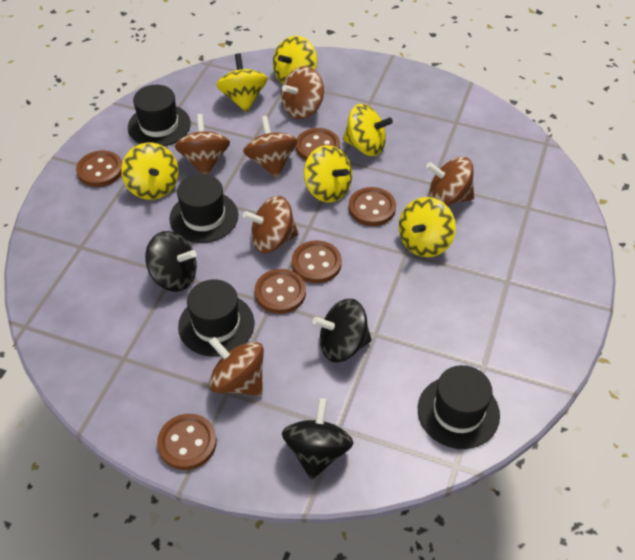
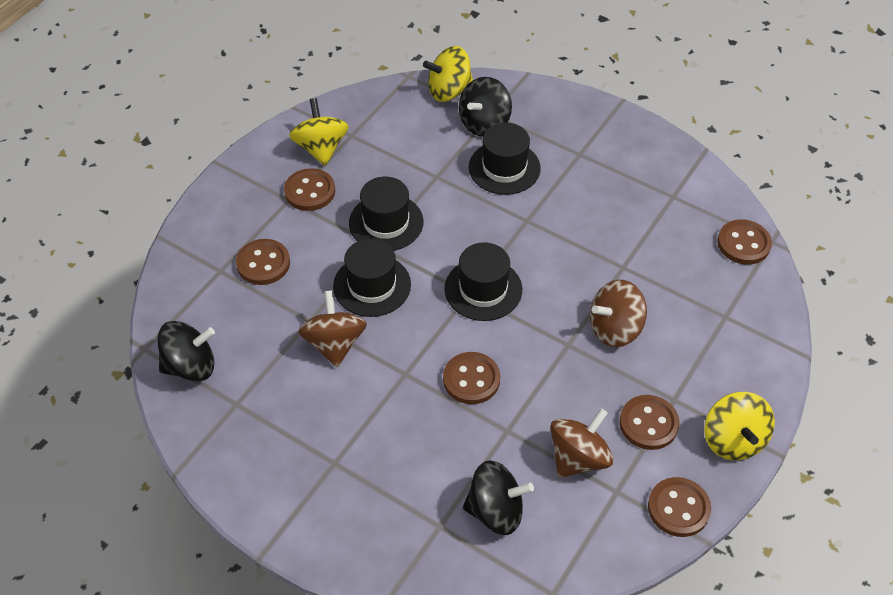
brown spinning top: [175,114,230,174] [209,337,264,396] [243,116,297,178] [243,196,299,253] [281,66,324,119] [426,157,474,206] = 6 -> [298,290,367,367] [550,408,614,478] [590,280,647,347] = 3
yellow spinning top: [121,143,178,200] [216,54,267,112] [273,36,317,84] [304,145,352,203] [343,104,393,156] [399,197,456,257] = 6 -> [289,98,349,166] [423,46,473,102] [704,392,775,460] = 3

